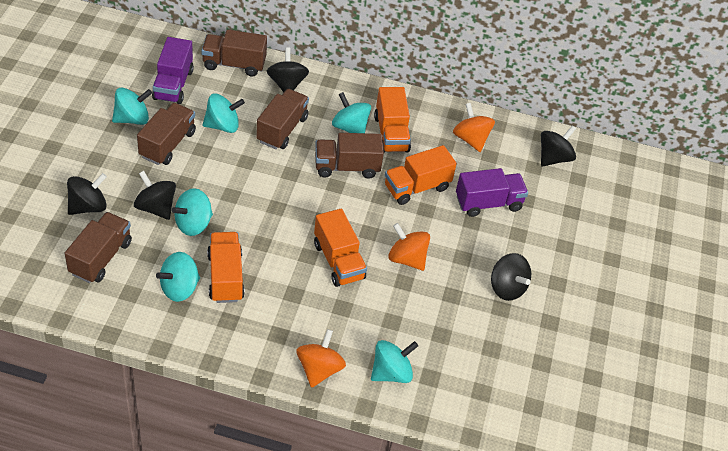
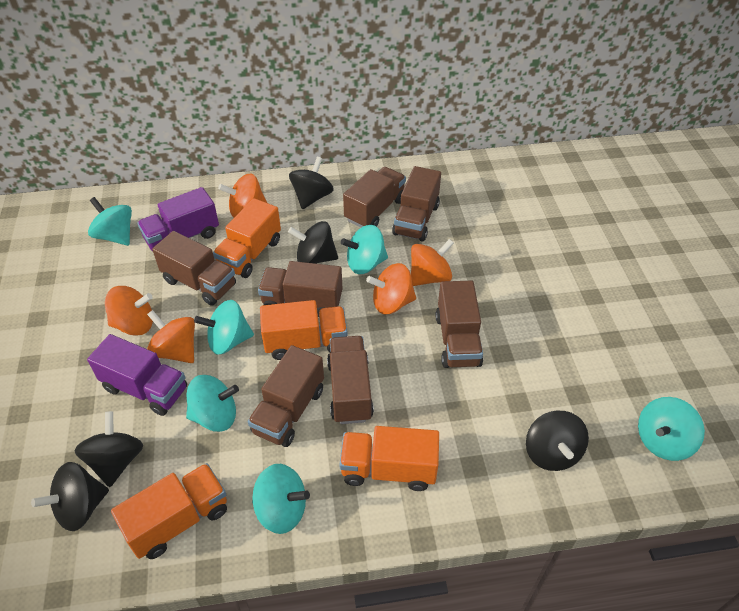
brown truck: [65,212,132,283] [137,103,196,165] [202,30,267,77] [256,89,309,149] [315,133,384,179] = 5 -> [152,231,236,306] [248,345,324,447] [258,261,343,318] [327,336,374,424] [343,167,406,228] [392,166,441,242] [435,281,483,368] = 7
orange spinning top: [296,329,346,388] [388,223,430,271] [453,103,495,152] = 3 -> [105,286,153,336] [147,310,195,363] [218,174,267,217] [366,263,416,315] [411,239,454,286] = 5

